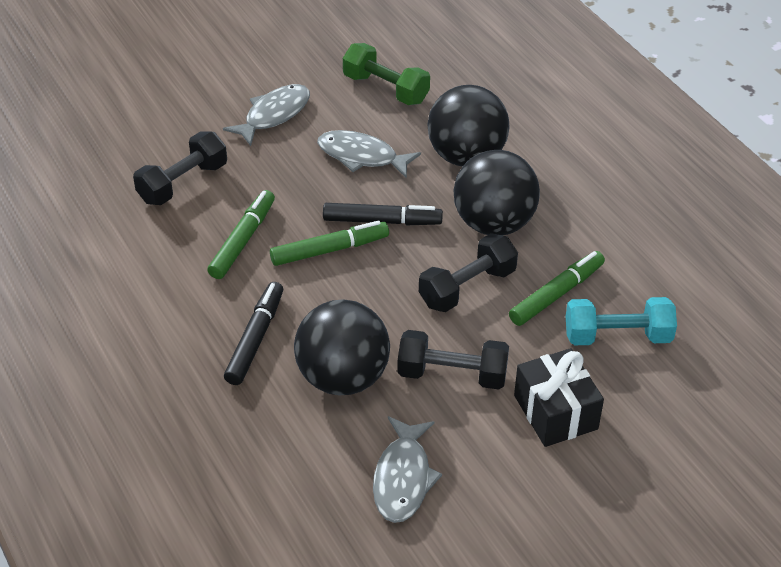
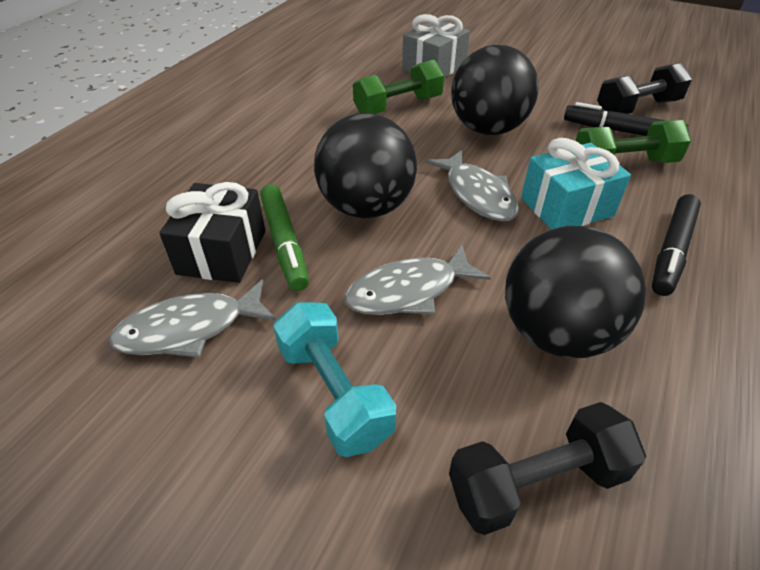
black dumbbell: [133,131,227,205] [397,330,509,390] [419,233,518,312] = 3 -> [449,402,646,535] [597,63,692,114] = 2
green dumbbell: [343,43,430,105] = 1 -> [353,60,444,114] [576,120,691,163] = 2
green marker: [207,190,275,279] [270,221,389,266] [509,251,605,326] = 3 -> [260,185,309,291] = 1
grey gift: none = 0 -> [402,14,470,78] = 1
turquoise gift: none = 0 -> [521,138,631,230] = 1

